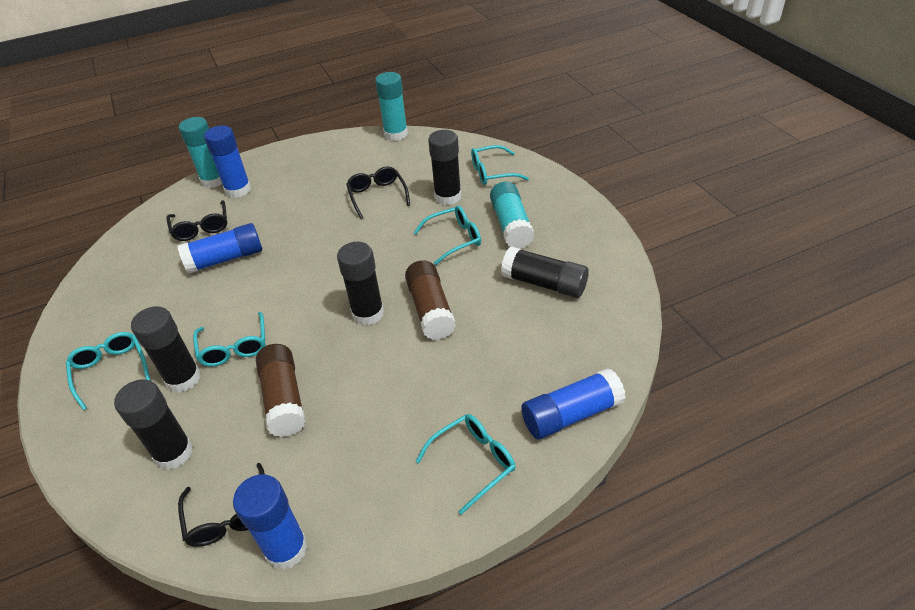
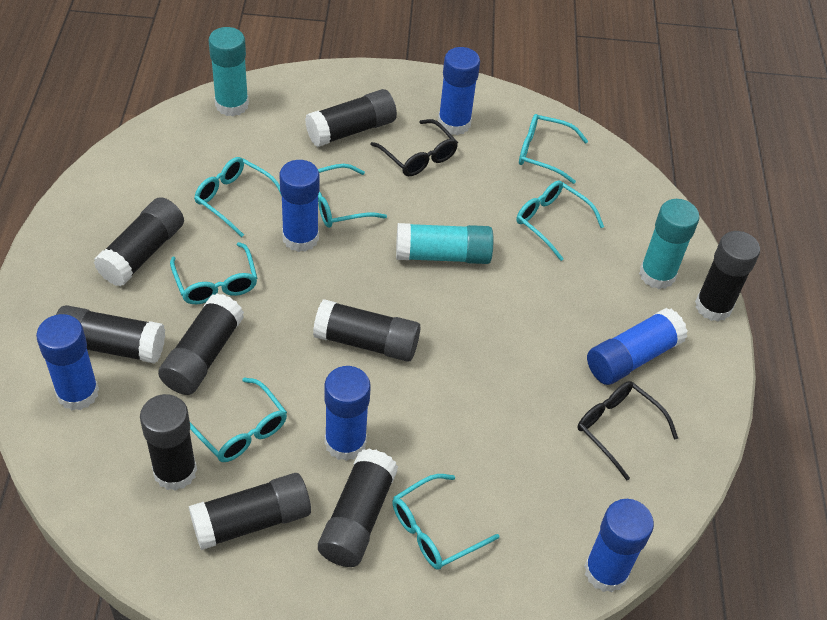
black glasses: [167,200,227,241] [178,463,265,547] [346,166,410,219] = 3 -> [370,119,458,176] [577,381,678,480] = 2
black glue stick: [114,379,193,470] [131,306,201,393] [337,242,384,326] [428,130,462,205] [501,246,589,298] = 5 -> [56,305,165,364] [94,197,184,287] [140,394,197,491] [158,293,244,395] [189,473,311,550] [305,89,397,147] [313,299,420,362] [318,449,398,567] [695,231,760,321] = 9
blue glue stick: [177,223,262,274] [204,125,251,198] [233,474,308,570] [521,368,626,439] = 4 -> [36,314,99,410] [280,160,319,252] [325,366,371,461] [438,47,480,135] [584,499,654,592] [587,308,688,385] = 6
brown glue stick: [256,344,306,437] [405,260,456,340] = 2 -> none = 0
turquoise glasses: [66,332,151,410] [193,312,266,367] [414,205,481,265] [415,414,515,515] [471,145,529,185] = 5 -> [170,242,257,304] [190,378,287,462] [194,157,282,237] [318,164,387,228] [392,474,499,570] [516,180,604,261] [519,114,588,184] = 7

